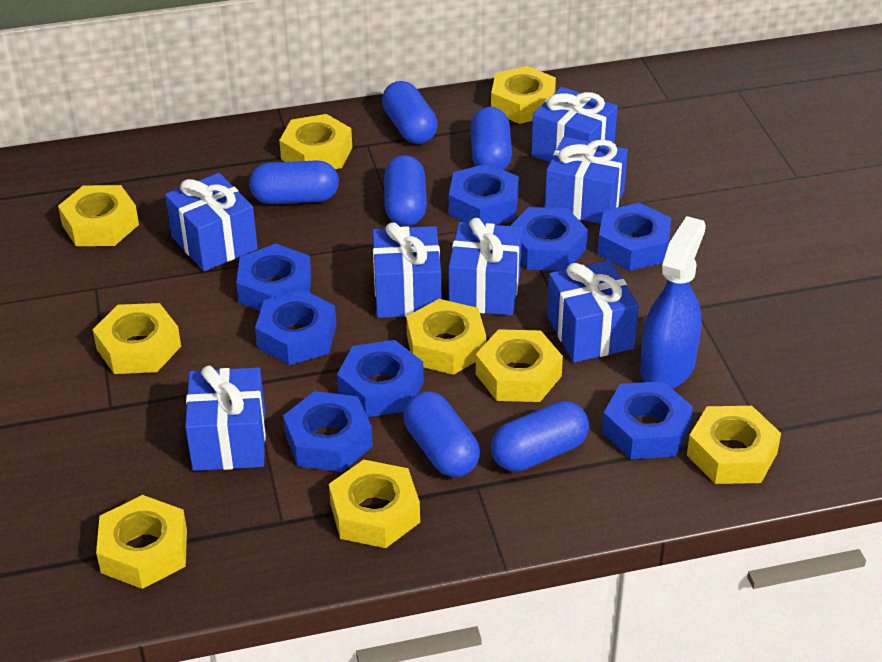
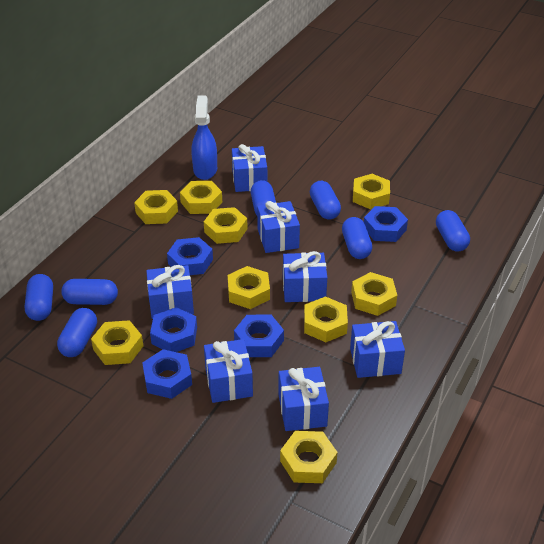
blue capsule: [249,160,339,204] [382,81,438,144] [384,155,427,226] [403,391,480,477] [470,107,512,170] [491,401,589,472] = 6 -> [25,274,53,321] [57,308,97,357] [61,279,118,305] [251,180,276,215] [310,181,341,220] [342,217,372,259] [436,210,470,252] = 7
blue nut: [236,244,311,311] [255,290,336,365] [283,391,373,472] [337,340,424,417] [449,163,519,225] [510,207,588,271] [598,203,672,271] [602,381,693,459] = 8 -> [142,349,192,399] [150,307,197,352] [167,237,213,275] [234,315,284,357] [364,206,408,242] = 5

